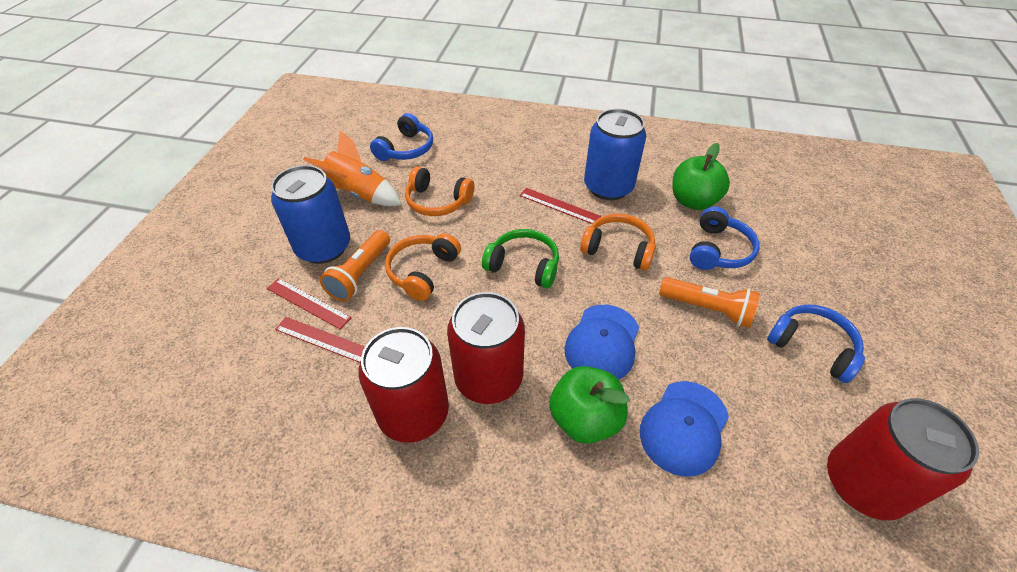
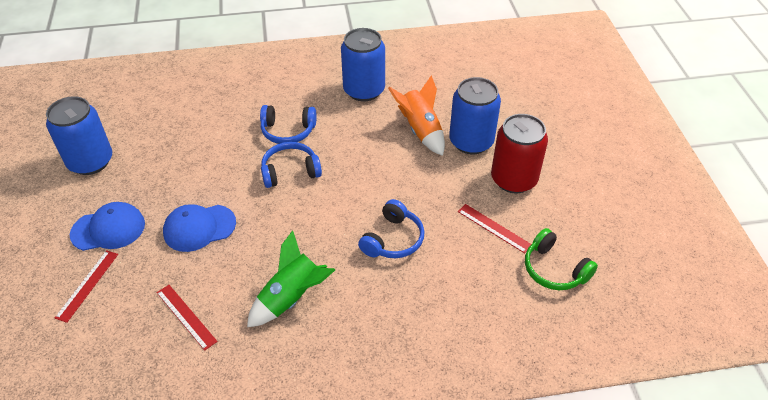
blue can: [271,165,350,264] [584,109,646,200] = 2 -> [46,96,112,175] [341,28,385,102] [449,77,501,154] = 3
green apple: [549,366,630,444] [672,143,730,210] = 2 -> none = 0
green rocket: none = 0 -> [247,230,335,327] = 1
orange flashlight: [320,230,390,301] [659,277,760,328] = 2 -> none = 0
orange headphones: [385,233,461,301] [405,166,474,216] [580,214,656,271] = 3 -> none = 0
red can: [358,327,449,443] [447,292,525,404] [827,398,979,520] = 3 -> [491,114,548,193] = 1

